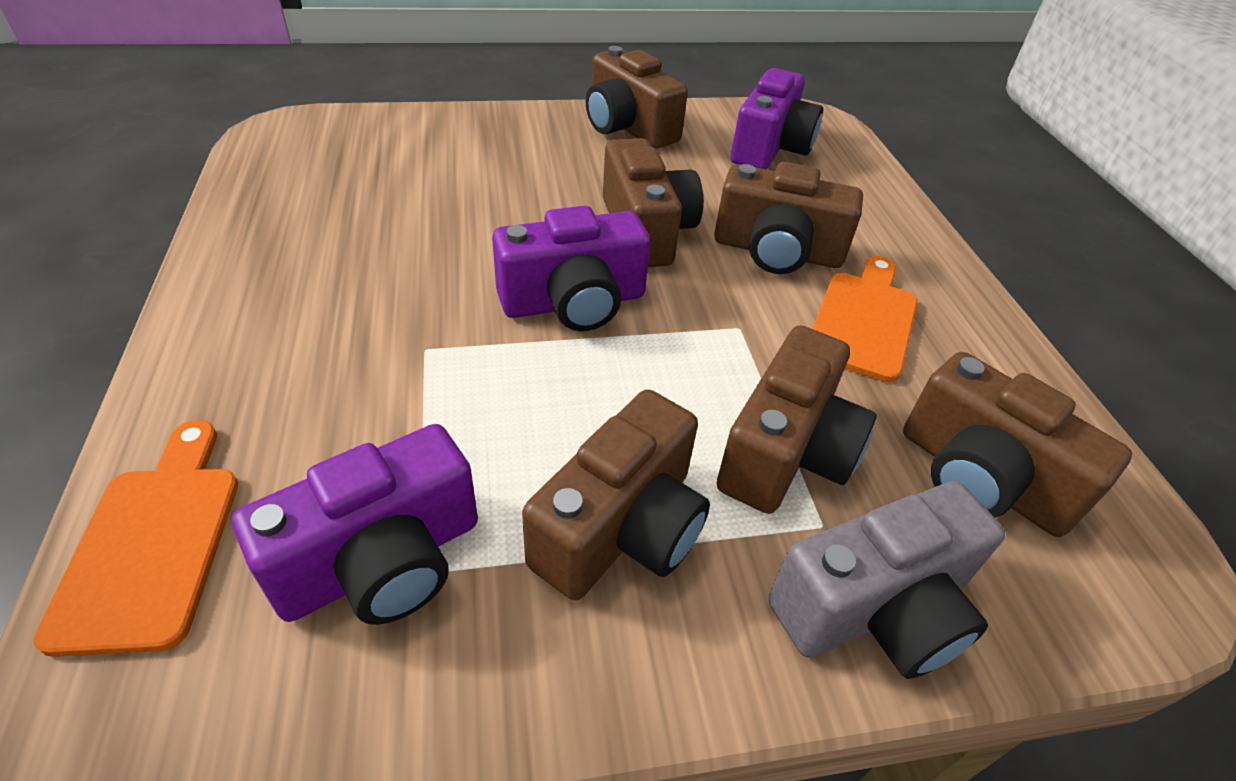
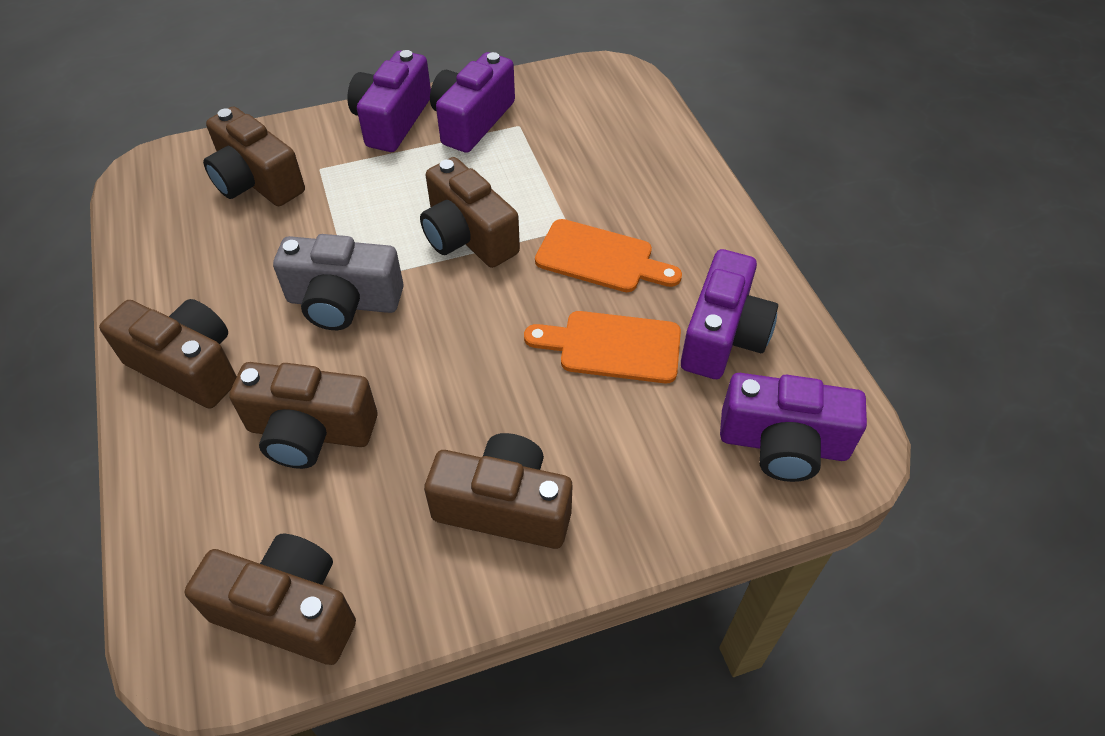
purple camera: [232,424,478,625] [492,206,651,331] [731,68,823,170] = 3 -> [347,50,431,152] [430,52,515,153] [681,249,778,379] [720,373,867,482] = 4

